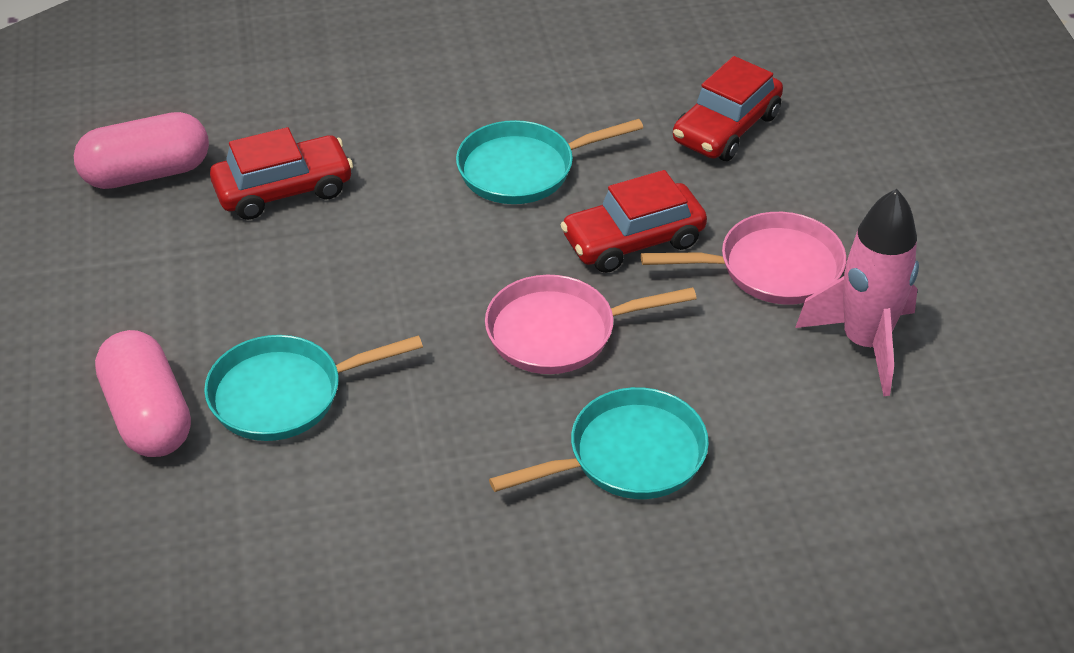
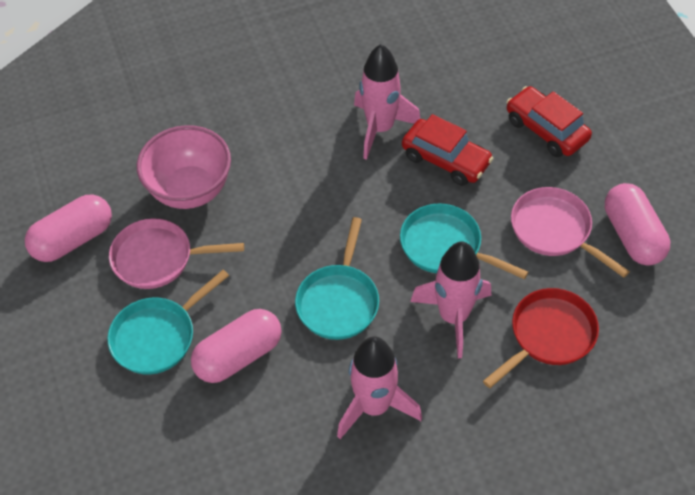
pink bowl: none = 0 -> [137,125,231,209] = 1
pink capsule: [74,112,209,189] [95,330,191,457] = 2 -> [25,195,112,262] [191,309,281,383] [605,183,670,265] = 3
pink rocket: [795,189,919,396] = 1 -> [337,337,422,439] [354,44,421,160] [410,241,491,358] = 3
red car: [210,127,353,220] [560,170,707,273] [673,56,783,161] = 3 -> [402,114,494,186] [506,86,592,157] = 2
red pan: none = 0 -> [483,288,599,388] = 1

